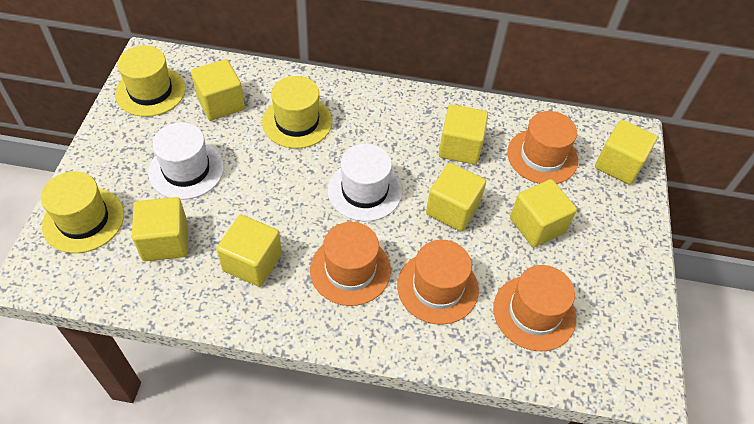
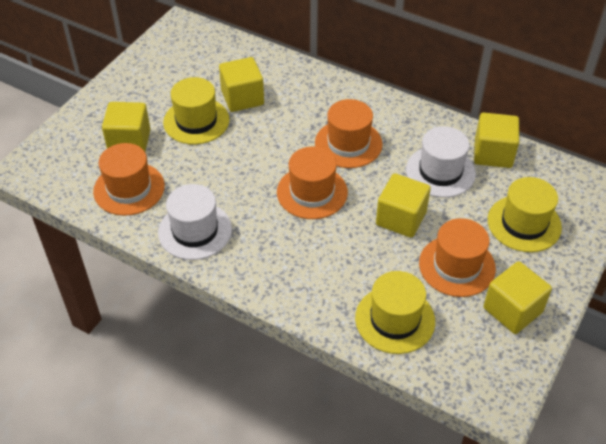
yellow cube: [132,197,188,261] [191,59,245,121] [217,215,282,287] [426,163,486,231] [438,104,488,164] [510,179,577,247] [595,120,658,185] = 7 -> [102,102,151,151] [219,57,264,112] [376,173,431,238] [474,113,519,168] [483,261,552,334] = 5

